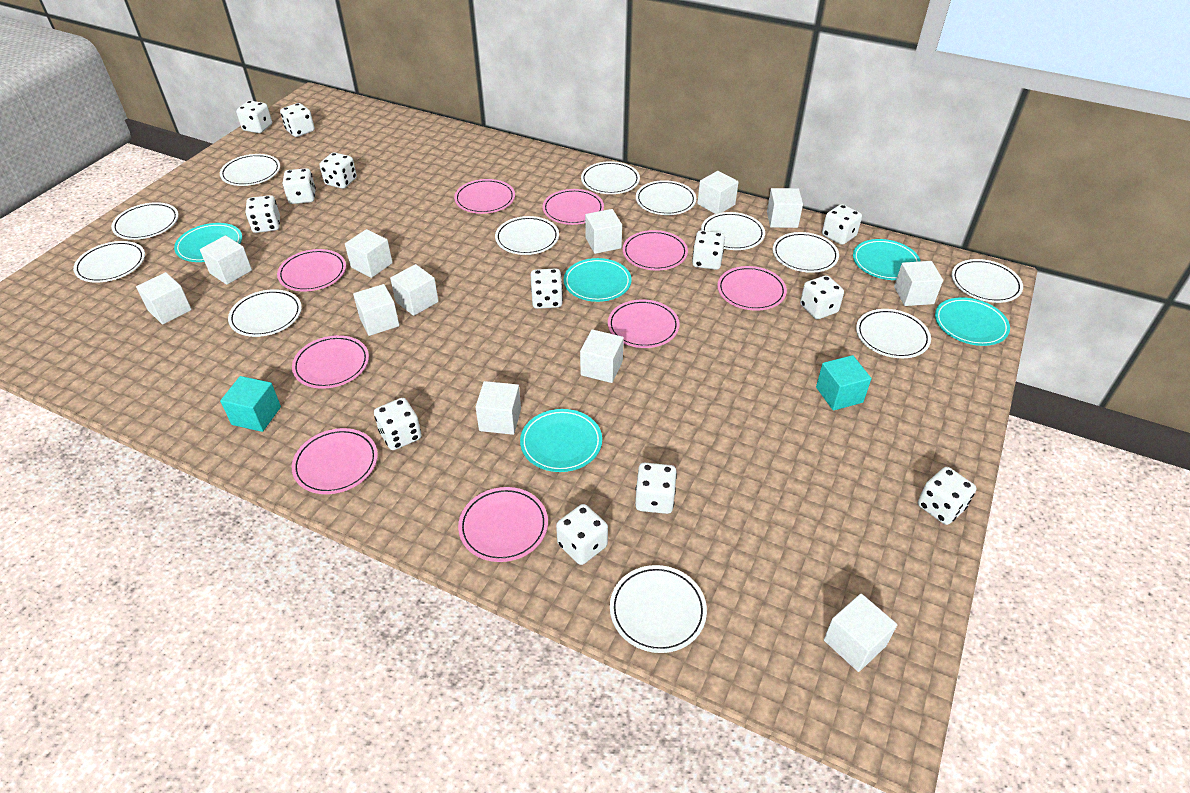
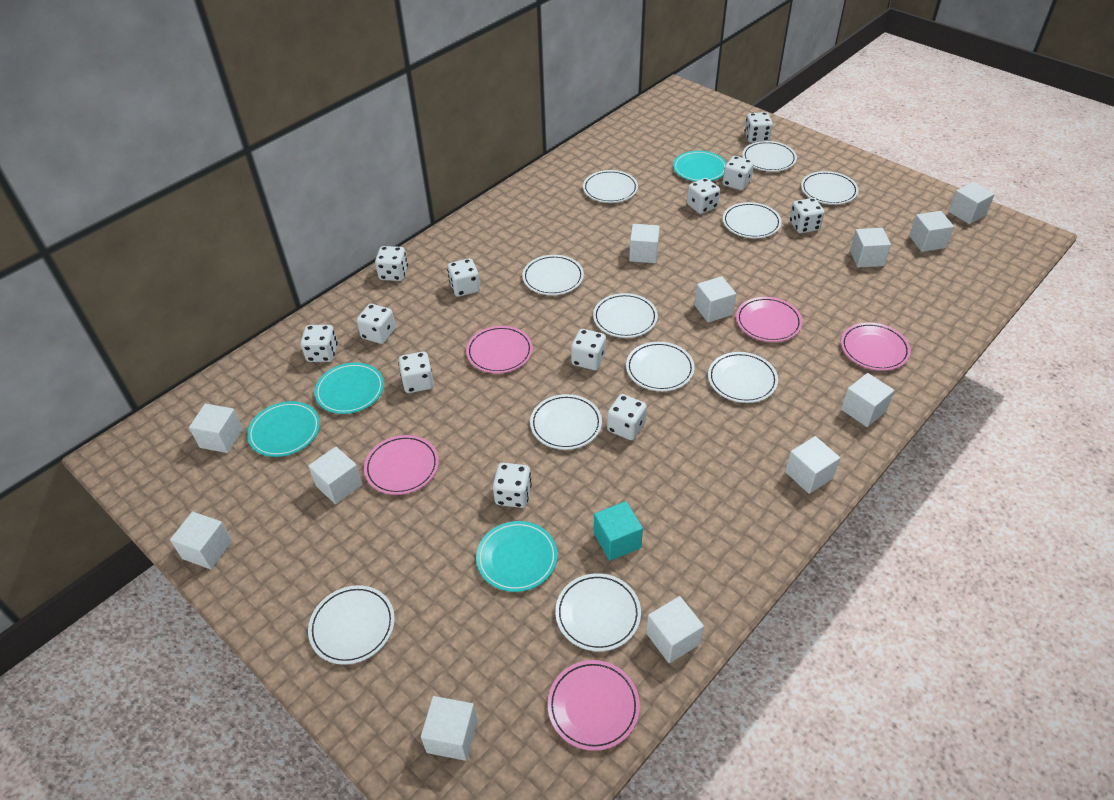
pink plate: [277,249,346,292] [292,335,369,389] [292,428,378,494] [454,179,515,214] [458,487,548,562] [543,189,604,225] [608,299,680,348] [623,230,688,271] [717,266,787,311] = 9 -> [364,435,439,495] [466,326,533,373] [548,660,640,751] [736,297,802,342] [841,322,911,371] = 5
turquoise cube: [220,376,281,432] [816,355,871,411] = 2 -> [594,501,643,561] = 1
turquoise plate: [174,223,242,262] [520,409,602,472] [564,258,632,302] [853,239,921,280] [935,297,1010,346] = 5 -> [247,401,320,457] [314,363,384,414] [476,521,557,592] [673,151,727,182] = 4
white dice: [236,101,272,133] [245,195,280,233] [280,103,315,137] [283,168,316,204] [319,152,357,189] [374,398,422,450] [531,268,563,309] [556,504,608,565] [635,463,677,514] [692,230,725,270] [800,275,844,319] [822,204,862,245] [918,467,976,525] = 13 -> [301,325,338,362] [357,304,396,344] [375,246,408,281] [398,351,434,393] [447,258,480,297] [493,463,532,508] [571,329,606,370] [607,394,647,440] [687,178,720,214] [723,156,754,190] [745,112,773,143] [789,198,825,233] = 12
white plate: [73,241,145,282] [111,202,179,240] [220,154,280,186] [228,289,302,337] [495,216,559,255] [581,161,640,194] [610,565,707,653] [636,180,696,215] [701,212,765,250] [773,232,839,273] [856,309,931,358] [952,259,1023,303] = 12 -> [308,585,395,665] [522,255,584,295] [530,394,602,450] [555,573,641,651] [583,170,638,203] [593,293,658,338] [626,342,695,391] [708,352,778,403] [723,202,782,238] [742,141,797,172] [801,171,859,205] = 11

